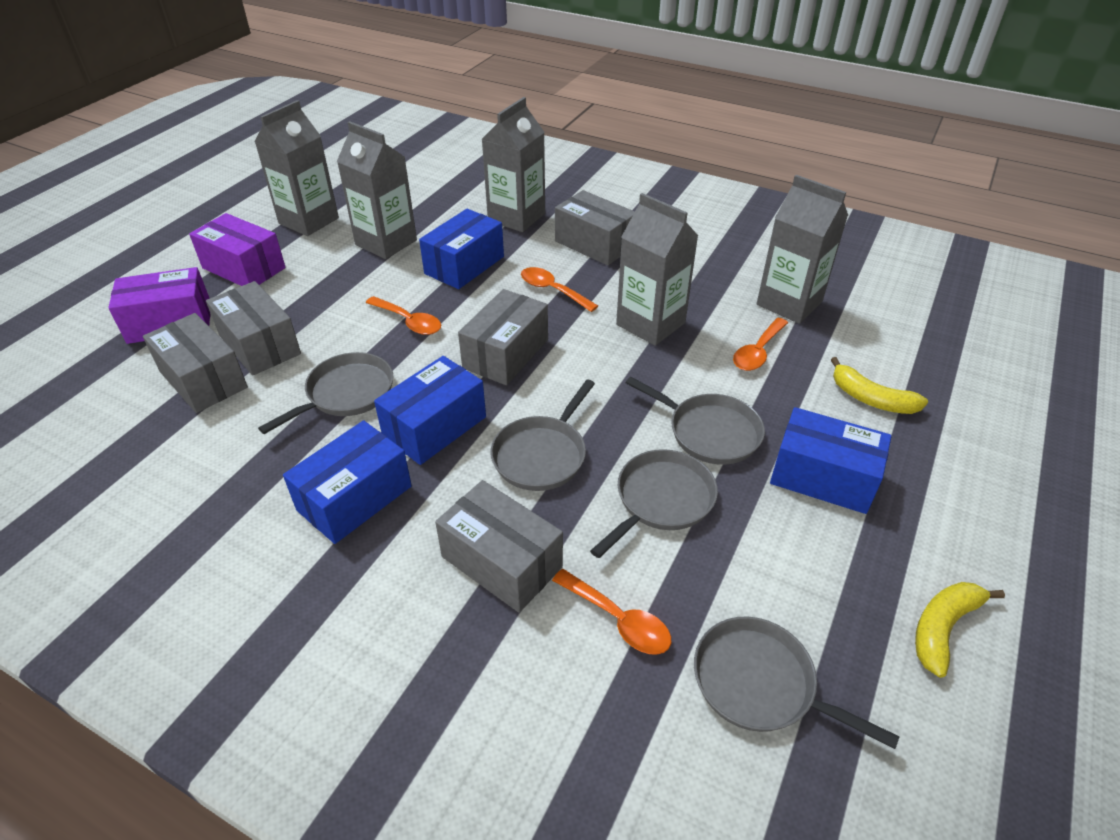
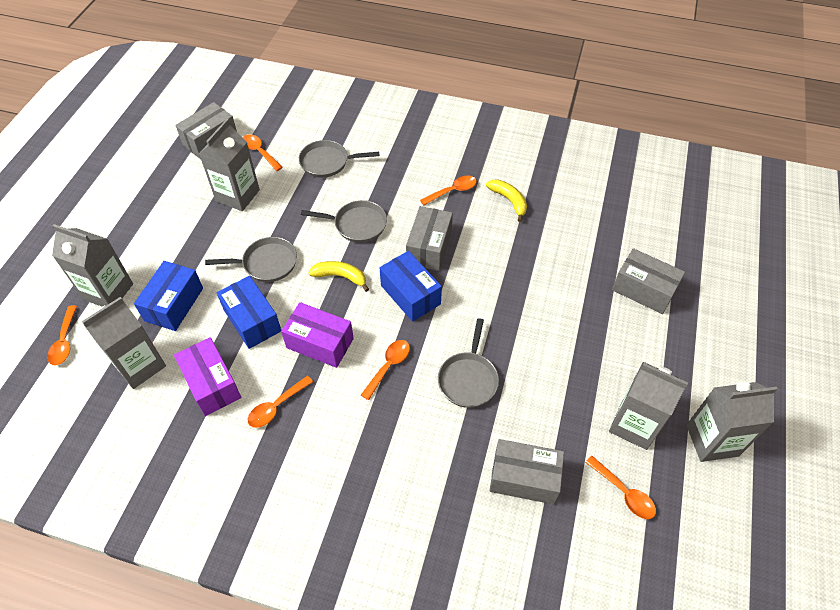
blue box: [283,420,412,544] [374,356,486,465] [419,209,504,289] [770,407,892,514] = 4 -> [134,261,203,331] [217,276,281,349] [380,251,442,322] = 3
grey box: [143,313,248,413] [206,281,301,376] [435,480,563,613] [458,289,548,385] [555,190,635,265] = 5 -> [176,102,237,159] [406,206,453,271] [490,439,564,504] [612,248,685,314] = 4
grey pan: [258,352,394,434] [490,380,595,491] [590,449,718,558] [626,377,765,465] [694,617,900,749] = 5 -> [205,237,297,282] [299,140,379,178] [301,200,387,243] [438,318,499,408] = 4
orange spoon: [366,296,441,335] [521,267,598,312] [552,569,671,655] [733,318,788,371] = 4 -> [47,305,77,366] [243,134,283,171] [248,376,313,428] [361,340,410,400] [420,176,477,205] [585,456,656,519] = 6

